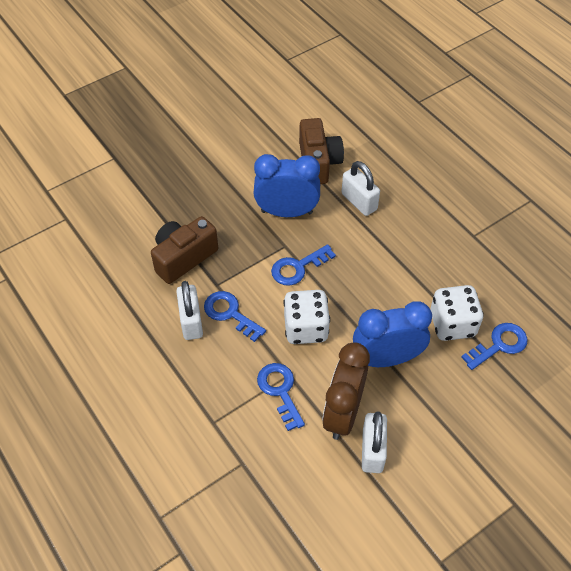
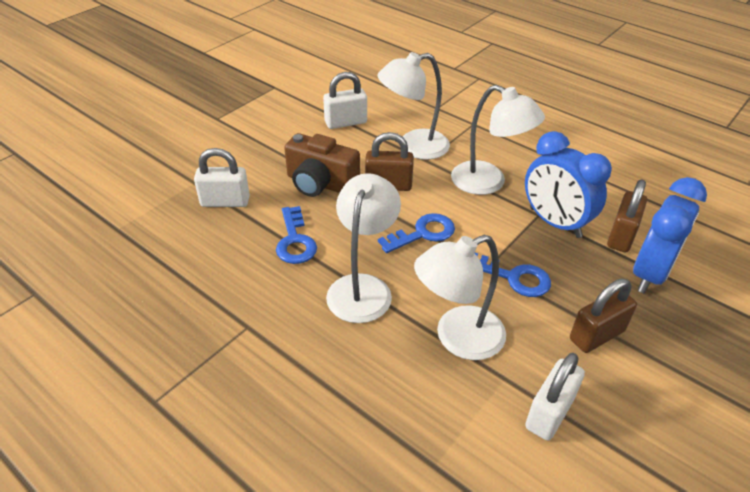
blue key: [204,291,266,342] [257,363,305,431] [271,244,336,286] [461,323,528,370] = 4 -> [276,206,317,264] [378,213,455,253] [475,253,551,297] = 3
brown camera: [151,216,218,284] [299,118,344,184] = 2 -> [284,133,360,197] = 1
brown clock: [322,342,370,440] = 1 -> none = 0
brown padlock: none = 0 -> [365,132,414,191] [570,279,637,353] [607,179,647,253] = 3
white dice: [283,290,330,344] [430,285,484,341] = 2 -> none = 0
white lamp: none = 0 -> [326,173,401,323] [378,52,450,160] [414,235,506,360] [451,85,545,195] = 4

